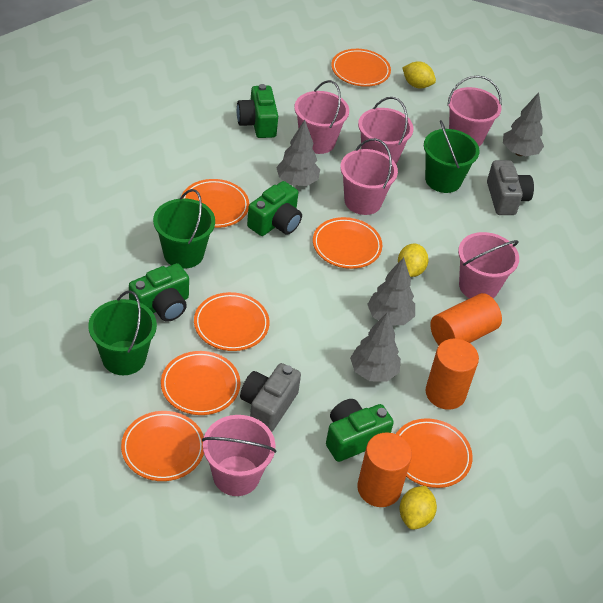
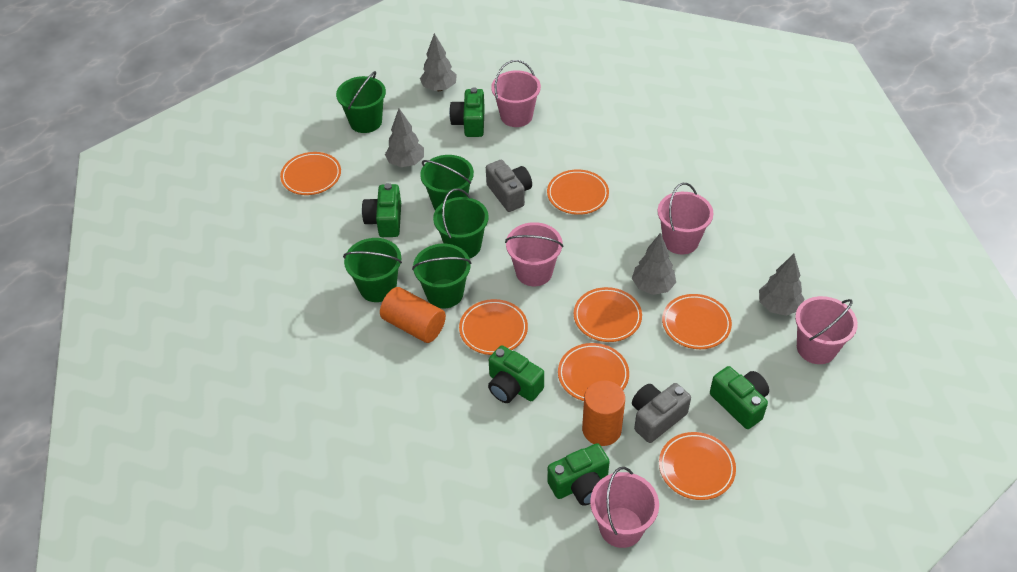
green bucket: [88,290,157,375] [153,189,215,269] [424,120,480,193] = 3 -> [336,71,386,133] [343,238,402,302] [412,244,472,308] [420,155,474,210] [433,188,489,259] = 5
green camera: [129,263,189,322] [237,84,278,138] [247,181,302,236] [326,399,394,462] = 4 -> [362,183,401,237] [449,87,485,137] [488,345,544,403] [547,443,610,506] [710,366,769,429] = 5
orange cylinder: [357,432,412,507] [426,338,479,410] [430,293,502,345] = 3 -> [380,287,446,343] [582,380,625,446] = 2
pink bucket: [202,415,276,496] [294,80,349,154] [340,138,398,215] [358,97,414,165] [447,75,502,146] [458,232,519,299] = 6 -> [491,60,541,127] [505,222,563,286] [590,467,659,548] [658,183,714,254] [795,296,858,364] = 5
yellow lemon: [398,244,429,277] [400,486,437,530] [402,61,436,88] = 3 -> none = 0

